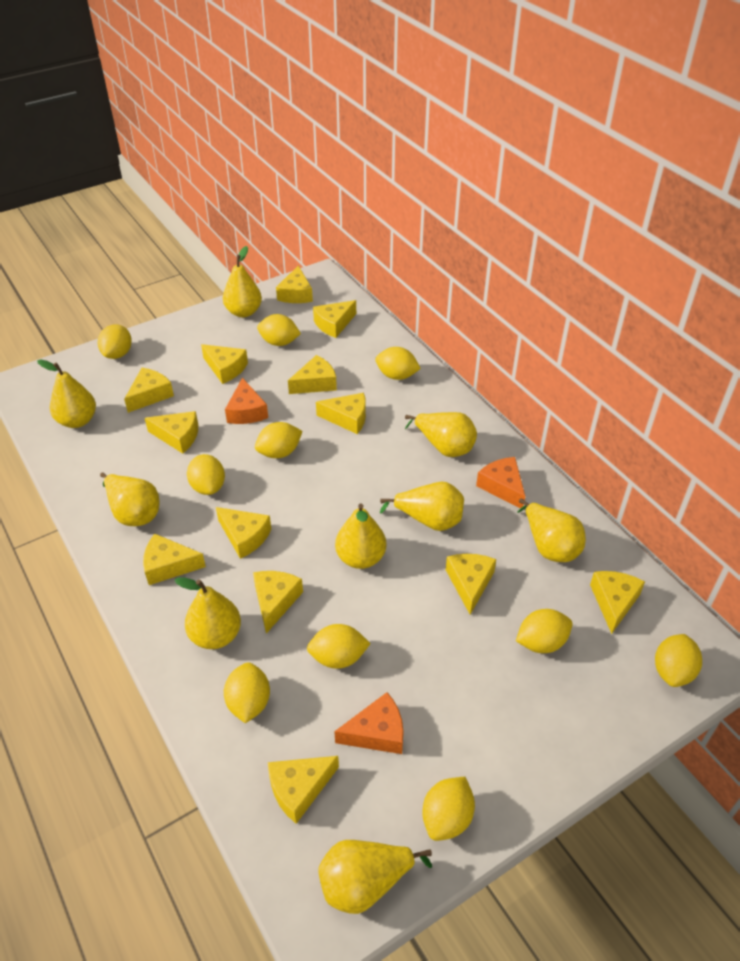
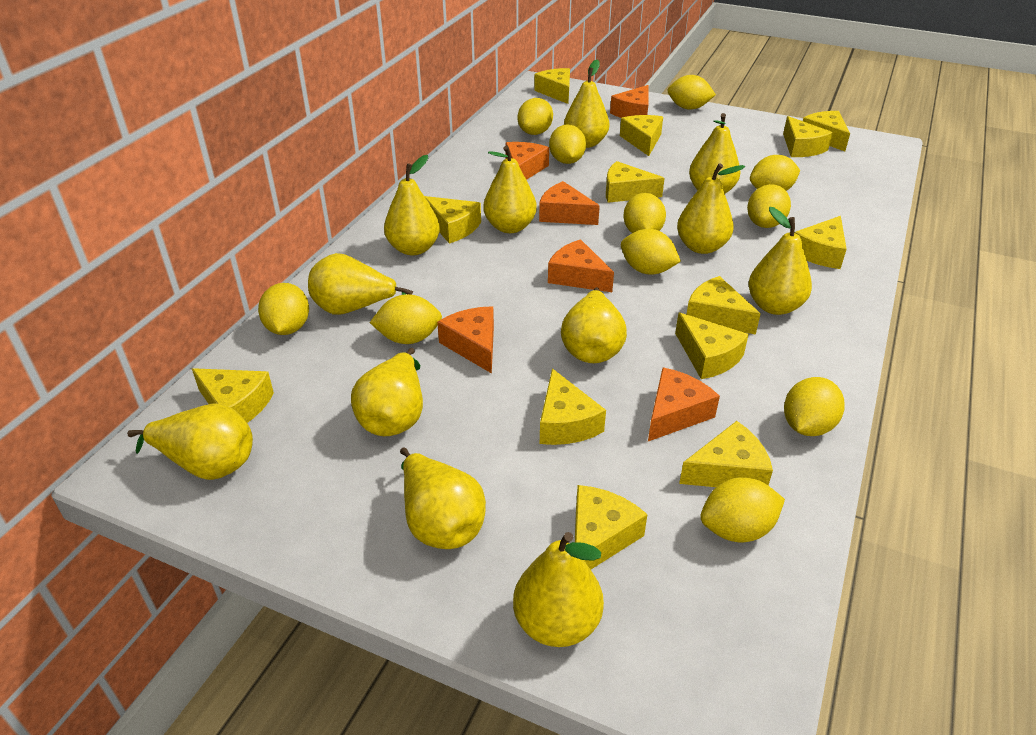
orange cheese: [225,378,268,424] [334,692,404,754] [476,457,525,508] = 3 -> [437,306,494,374] [505,142,549,180] [539,181,600,225] [548,239,614,292] [610,85,649,118] [648,368,720,441] = 6
yellow lemon: [98,325,132,359] [187,454,225,495] [224,662,270,723] [255,422,302,458] [257,314,301,346] [307,624,371,669] [375,347,421,380] [422,777,475,841] [516,609,573,653] [655,634,702,687] = 10 -> [258,283,309,335] [369,294,442,344] [518,98,553,135] [549,124,586,164] [621,229,681,275] [623,193,666,233] [667,75,716,110] [700,477,785,542] [747,184,791,228] [750,155,800,191] [784,377,845,436] = 11
yellow pear: [37,359,96,428] [100,472,160,526] [175,577,241,649] [223,246,262,317] [319,840,432,914] [335,503,386,569] [380,482,464,531] [405,412,477,457] [517,499,586,562] = 9 -> [127,403,253,480] [308,253,413,315] [351,348,423,436] [384,155,440,255] [400,447,486,549] [483,146,537,233] [513,532,604,647] [561,287,627,363] [564,60,609,148] [677,163,745,254] [689,113,741,194] [748,207,812,315] = 12

